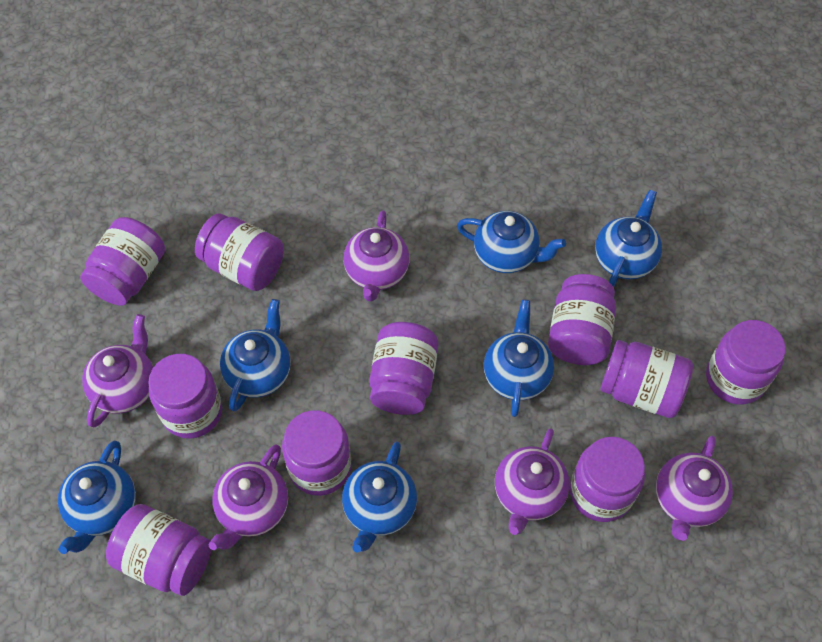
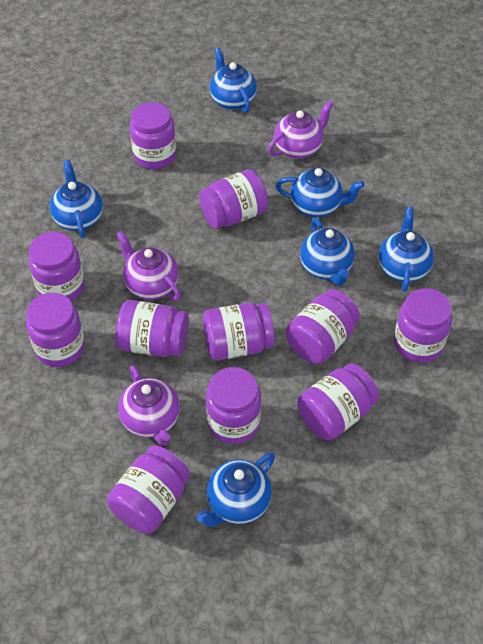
purple jar: [80,217,165,306] [106,504,211,596] [148,354,222,439] [195,213,284,291] [282,410,352,496] [369,322,439,415] [548,274,616,365] [570,437,645,522] [600,340,693,418] [706,320,786,405] = 10 -> [26,293,85,367] [29,232,85,301] [107,446,190,534] [116,300,189,357] [130,102,176,169] [199,169,268,229] [203,303,275,361] [206,367,262,444] [286,289,360,364] [297,363,379,441] [394,288,452,363] = 11
purple teapot: [82,314,153,428] [208,445,288,550] [343,210,410,302] [495,428,570,535] [656,435,733,541] = 5 -> [117,231,181,301] [118,365,180,446] [268,101,333,159] = 3

